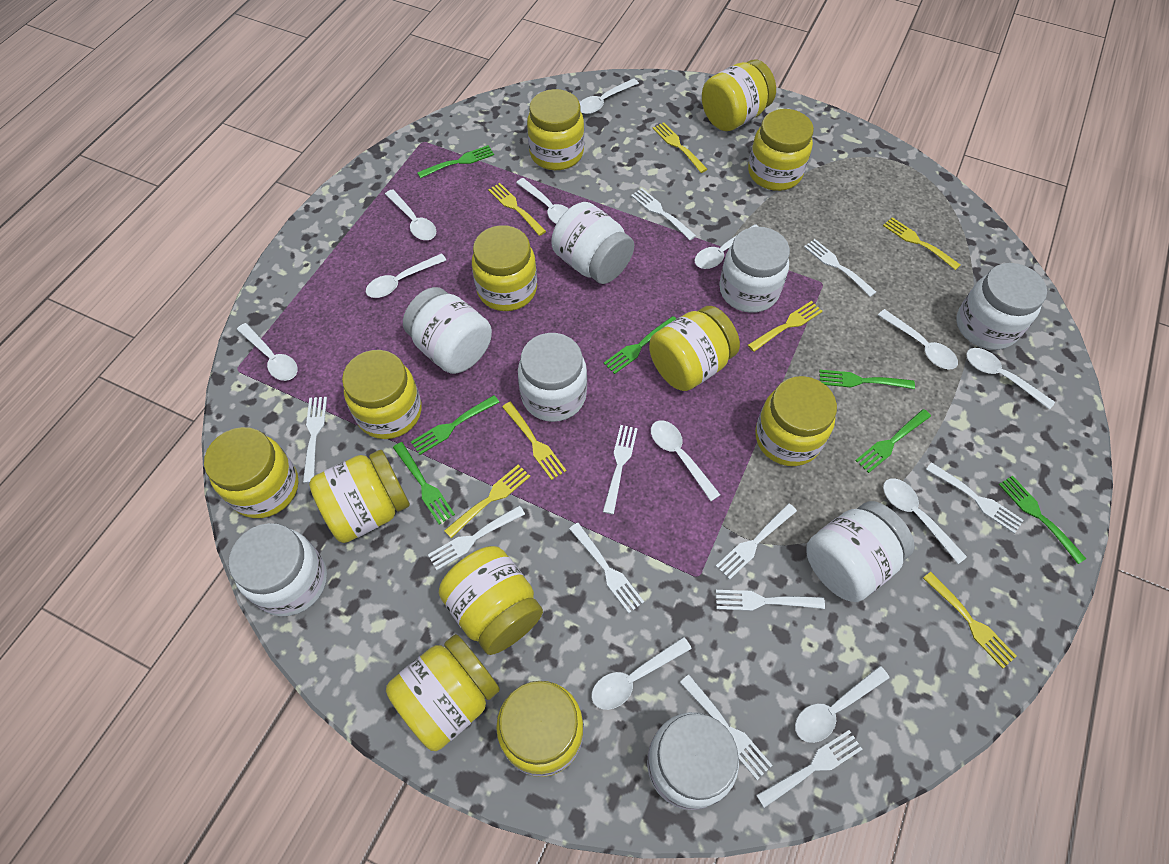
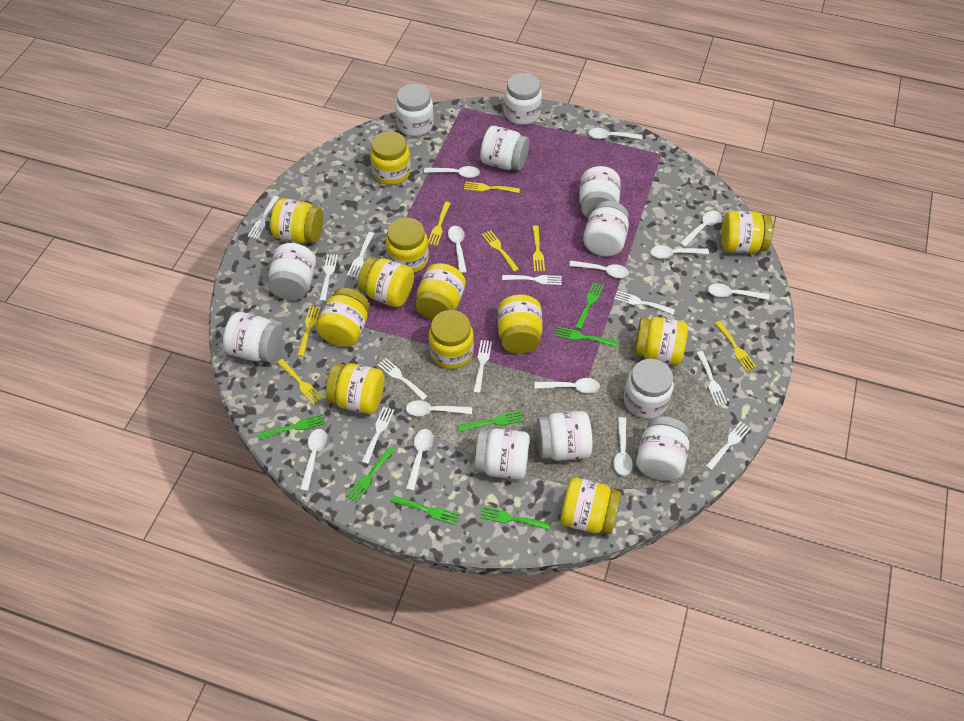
white fork: [303,397,327,483] [428,505,525,570] [569,523,644,613] [603,425,638,514] [631,188,696,240] [680,675,772,780] [716,503,797,580] [716,590,825,611] [756,730,863,808] [804,239,876,297] [926,462,1024,534] = 11 -> [248,196,279,239] [319,254,338,301] [347,232,374,278] [361,406,394,464] [377,358,428,401] [473,340,492,393] [502,275,562,285] [614,290,675,314] [697,351,727,406] [706,421,751,470] = 10
white jar: [229,523,327,616] [403,287,492,374] [518,333,587,422] [551,202,634,284] [647,712,739,810] [719,227,790,313] [806,501,915,602] [956,263,1047,350] = 8 -> [223,312,283,362] [268,243,316,300] [395,84,434,136] [474,428,530,480] [480,126,529,171] [504,73,542,125] [537,411,592,461] [579,166,621,218] [583,201,629,257] [624,359,674,419] [636,416,689,481] = 11

